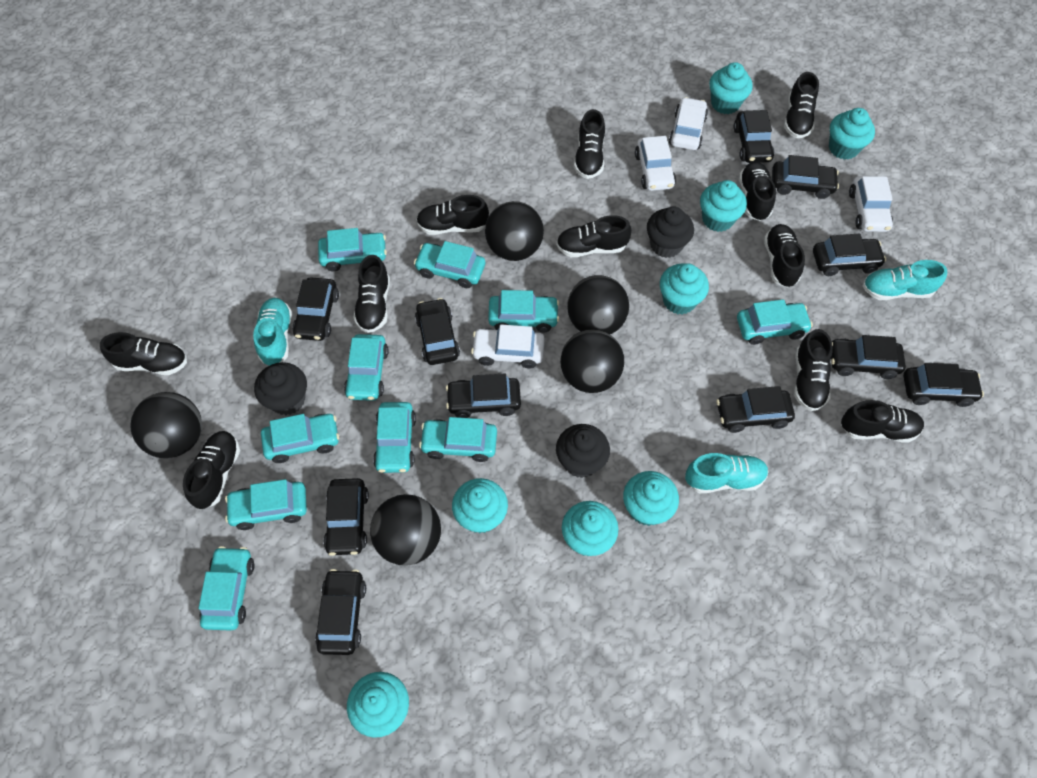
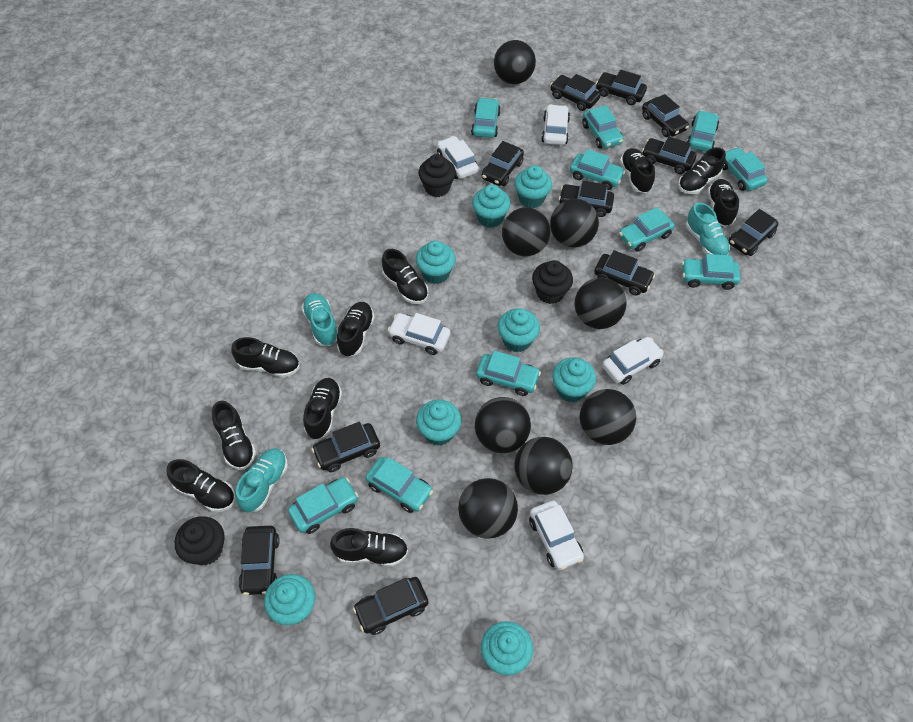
black ball: [131,392,202,458] [370,494,441,566] [485,201,544,261] [560,329,624,393] [567,275,629,334] = 5 -> [458,478,518,539] [475,397,531,453] [494,40,536,84] [502,207,550,256] [514,437,572,495] [550,199,599,248] [575,278,627,329] [580,389,636,445] = 8
black shoe: [100,332,187,375] [183,431,240,509] [353,255,390,333] [416,195,489,235] [556,215,631,257] [574,109,605,179] [739,162,776,221] [764,224,805,288] [784,72,819,138] [794,329,833,411] [841,400,924,443] = 11 -> [167,459,235,512] [212,401,256,470] [231,337,300,378] [303,378,342,439] [330,528,408,567] [337,302,375,357] [382,249,429,304] [620,148,655,193] [678,147,726,194] [707,179,739,226] = 10
white car: [471,325,545,369] [635,136,676,191] [669,97,708,150] [849,176,893,232] = 4 -> [388,313,450,355] [437,136,479,179] [529,500,584,570] [541,104,570,145] [602,337,664,385] = 5

